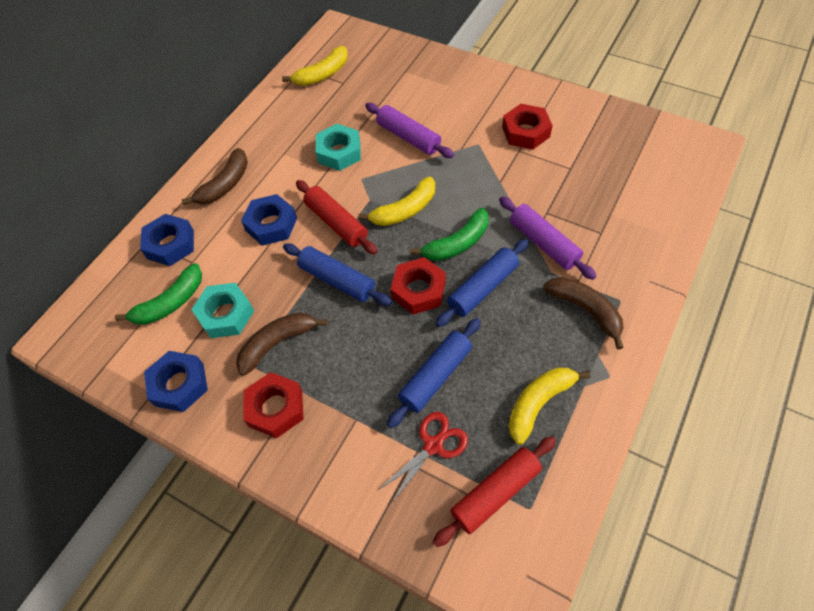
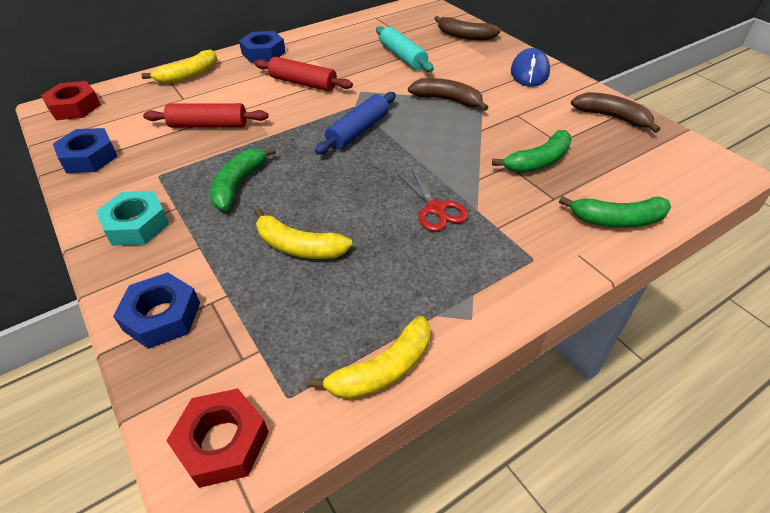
blue mouse: none = 0 -> [511,48,550,87] = 1
blue rolling pin: [283,243,392,306] [387,318,481,428] [436,239,529,327] = 3 -> [315,92,396,154] = 1
green banana: [115,263,202,325] [411,208,489,261] = 2 -> [210,146,276,211] [492,130,572,173] [559,196,671,228] = 3
purple rolling pin: [365,103,454,158] [499,196,596,280] = 2 -> none = 0
red nut: [243,372,304,438] [391,257,446,315] [502,104,553,150] = 3 -> [41,81,101,120] [166,388,269,488] = 2
turquoise nut: [191,283,254,338] [316,124,361,171] = 2 -> [96,191,169,246] = 1
turquoise rolling pin: none = 0 -> [376,26,434,72] = 1

